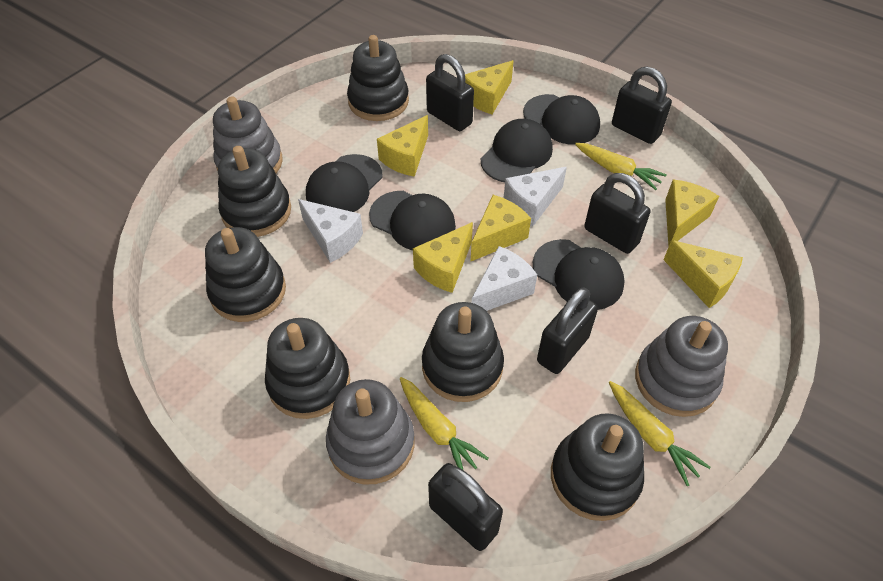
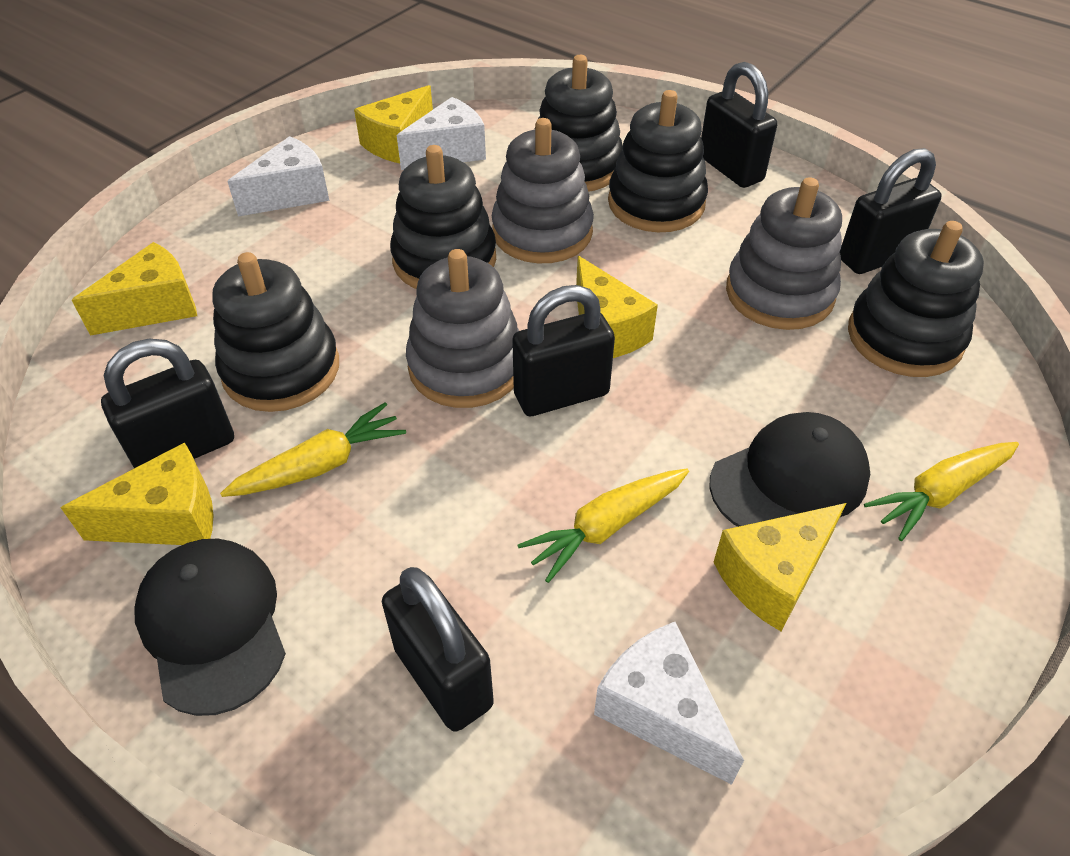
black cap: [306,154,382,212] [369,191,456,251] [481,119,553,182] [523,94,600,145] [533,239,625,310] = 5 -> [134,539,286,716] [709,412,870,527] = 2
black stacking toy: [205,227,286,322] [218,146,291,237] [265,318,350,419] [347,35,409,121] [422,302,504,402] [551,413,644,521] = 6 -> [212,252,339,412] [390,145,496,289] [534,55,623,192] [608,90,708,232] [848,221,984,377] = 5
yellow cheese: [377,115,428,177] [413,222,473,293] [465,60,513,114] [471,195,531,261] [663,240,743,308] [665,179,719,246] = 6 -> [61,442,214,545] [72,242,197,336] [354,85,433,163] [576,256,658,358] [713,503,846,631] = 5

